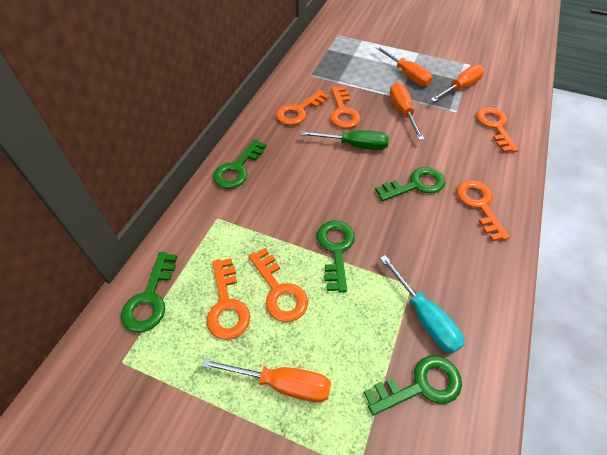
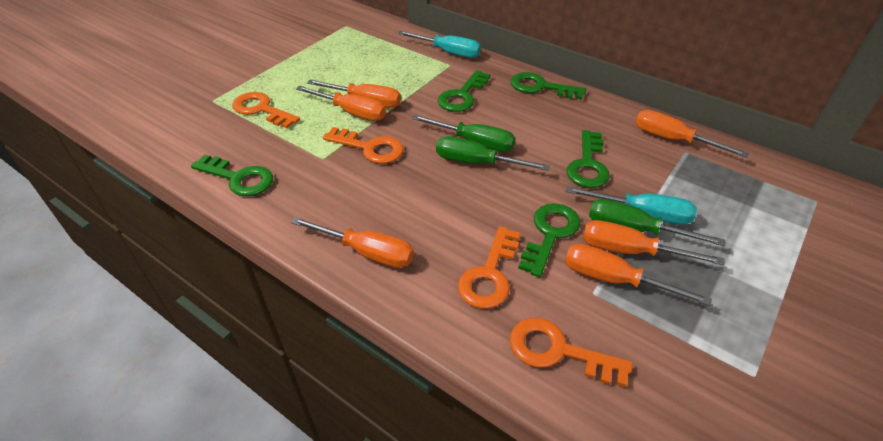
green screwdriver: [300,130,389,150] = 1 -> [412,115,515,152] [436,136,550,171] [589,199,726,246] = 3
orange key: [206,258,250,340] [249,248,308,322] [276,90,329,125] [330,87,360,128] [457,180,510,241] [476,107,519,153] = 6 -> [232,92,300,128] [323,127,404,164] [458,226,520,309] [510,318,633,387] = 4
orange screwdriver: [202,358,331,403] [375,46,433,86] [390,82,424,140] [430,65,484,102] = 4 -> [291,217,414,268] [296,86,386,121] [307,80,401,108] [565,244,712,306] [583,220,725,265] [635,110,749,158] = 6
turquoise screwdriver: [380,255,464,354] = 1 -> [398,31,481,58] [566,186,697,225] = 2

